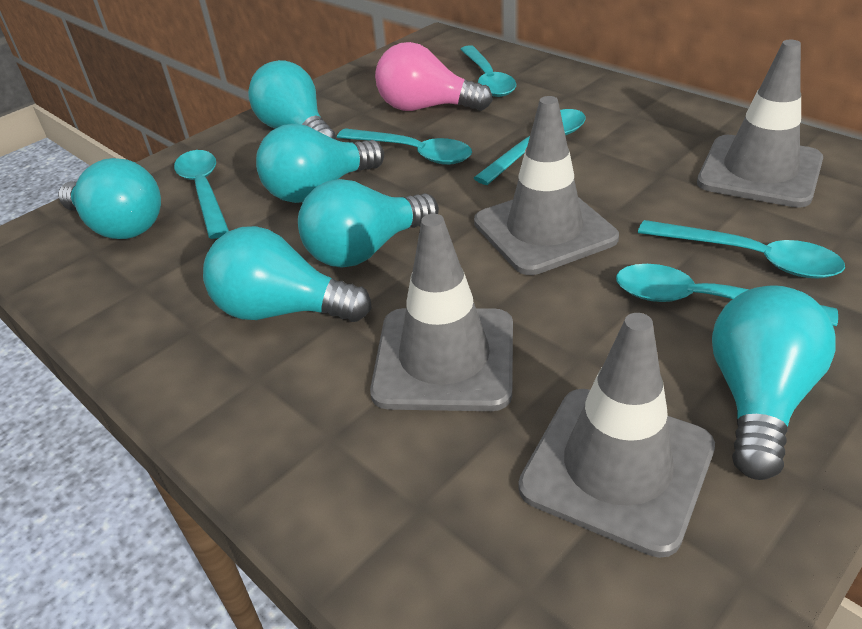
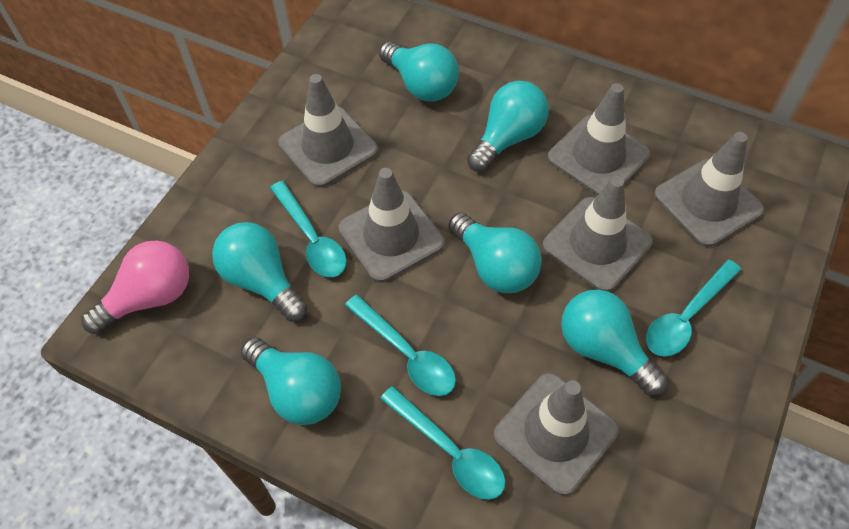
grey traffic cone: [370,214,513,411] [474,96,619,275] [518,313,715,558] [697,40,823,208] = 4 -> [278,74,378,188] [338,168,445,282] [493,373,619,496] [543,176,653,292] [547,83,650,196] [654,132,764,247] = 6
turquoise spoon: [174,150,229,239] [337,128,472,165] [460,45,516,97] [474,109,586,185] [616,264,838,326] [638,220,845,279] = 6 -> [270,181,347,277] [345,295,456,396] [380,386,506,500] [646,260,741,357] = 4

